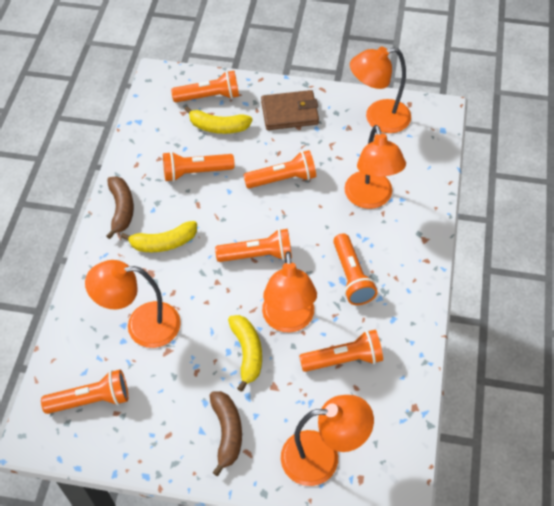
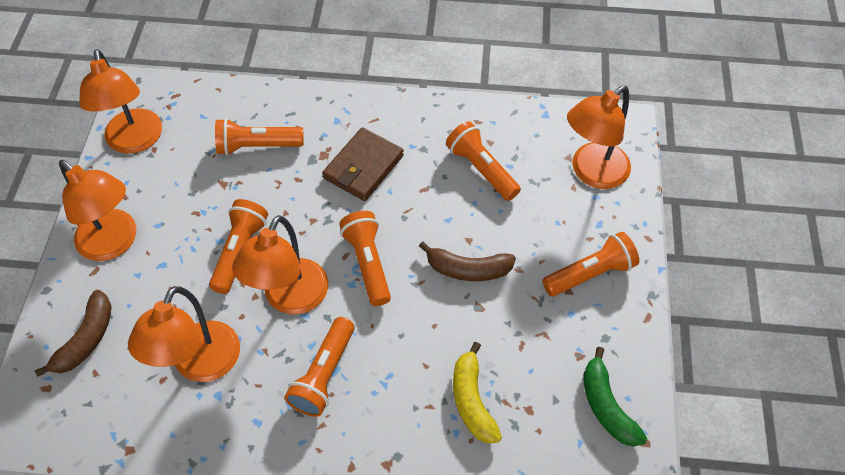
green banana: none = 0 -> [583,347,647,447] = 1
orange flashlight: [41,370,128,414] [163,151,235,182] [171,71,239,102] [215,229,292,262] [243,150,316,188] [299,330,383,372] [333,233,378,305] = 7 -> [209,199,268,294] [215,118,304,156] [284,317,354,417] [339,211,391,306] [446,121,521,201] [542,232,639,296] = 6
yellow banana: [121,221,197,252] [184,106,253,134] [228,315,262,392] = 3 -> [453,342,502,443] = 1

